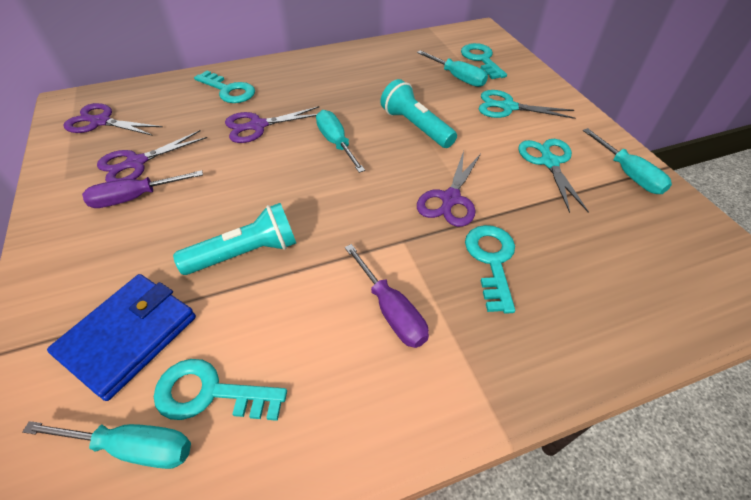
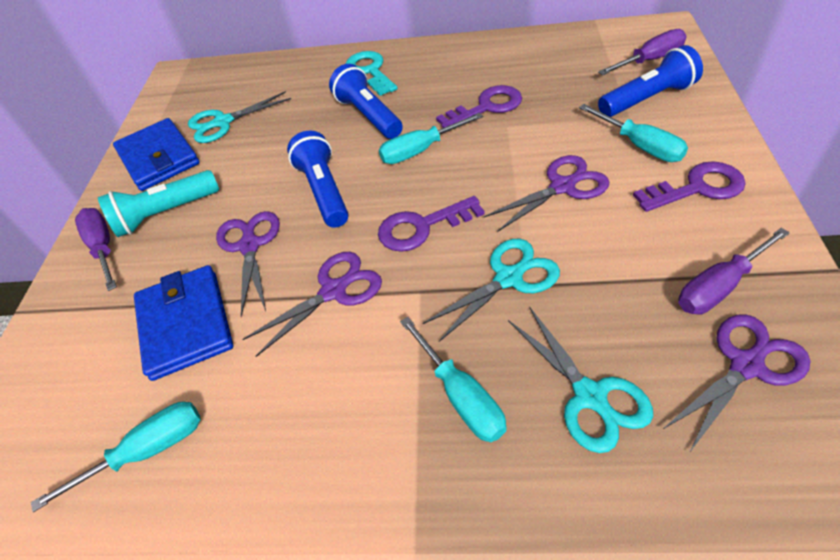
blue flashlight: none = 0 -> [287,131,349,228] [329,64,403,139] [598,45,703,117] = 3
blue wallet: [47,274,196,401] = 1 -> [113,118,200,191] [134,265,233,381] = 2
purple key: none = 0 -> [378,196,485,252] [436,85,522,128] [633,161,746,212] = 3
purple screwdriver: [82,170,203,208] [345,244,429,348] = 2 -> [75,208,117,291] [598,29,687,75] [678,228,790,315] = 3
turquoise flashlight: [173,203,296,275] [380,79,457,148] = 2 -> [98,170,219,237] = 1
turquoise key: [154,359,287,421] [194,71,255,103] [461,43,507,79] [465,225,515,314] = 4 -> [346,51,398,96] = 1
turquoise scissors: [479,90,575,119] [518,139,589,213] = 2 -> [188,91,291,143] [422,239,560,342] [508,306,653,453] = 3

